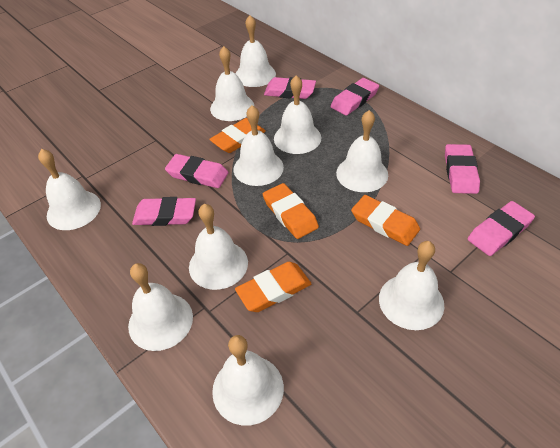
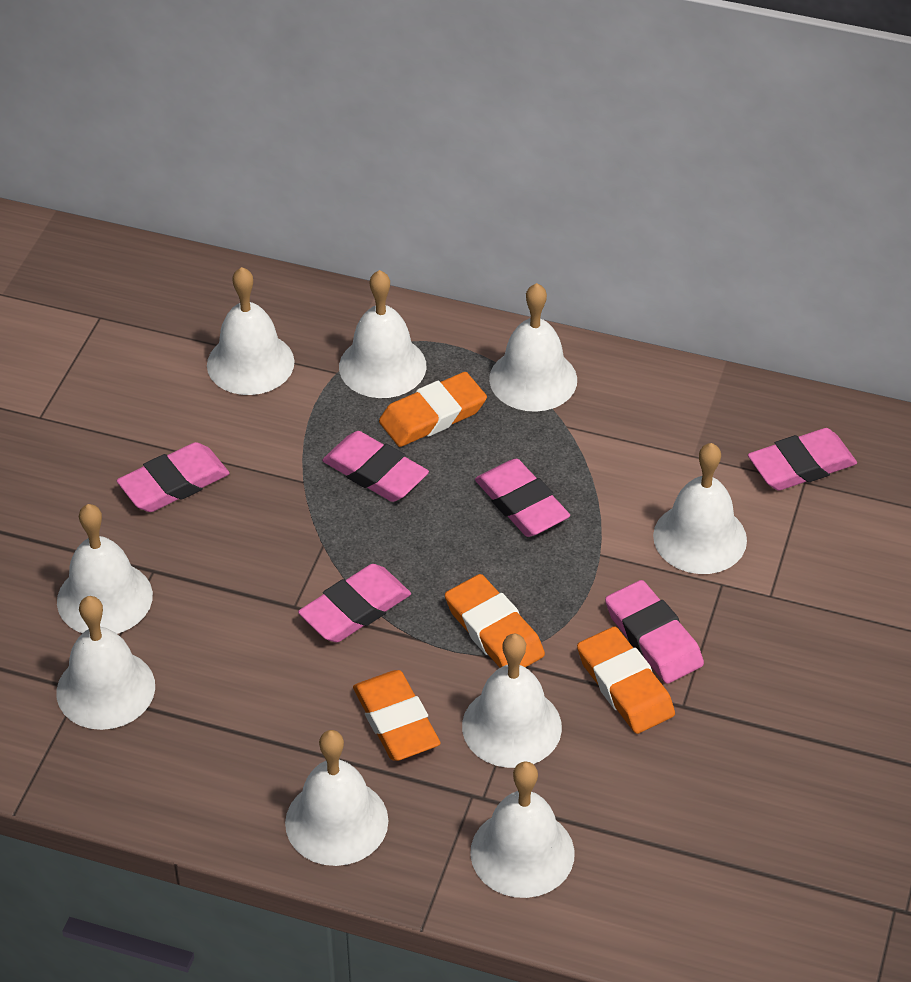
white bell: [38,149,101,230] [128,263,193,351] [189,204,248,290] [210,46,254,121] [212,335,284,426] [234,105,284,186] [236,15,276,87] [274,75,321,154] [336,110,388,192] [379,241,444,330] = 10 -> [56,596,155,730] [57,504,153,634] [207,267,294,395] [285,730,388,866] [339,270,427,398] [462,634,562,768] [470,762,574,898] [489,283,577,412] [653,443,747,574] = 9

